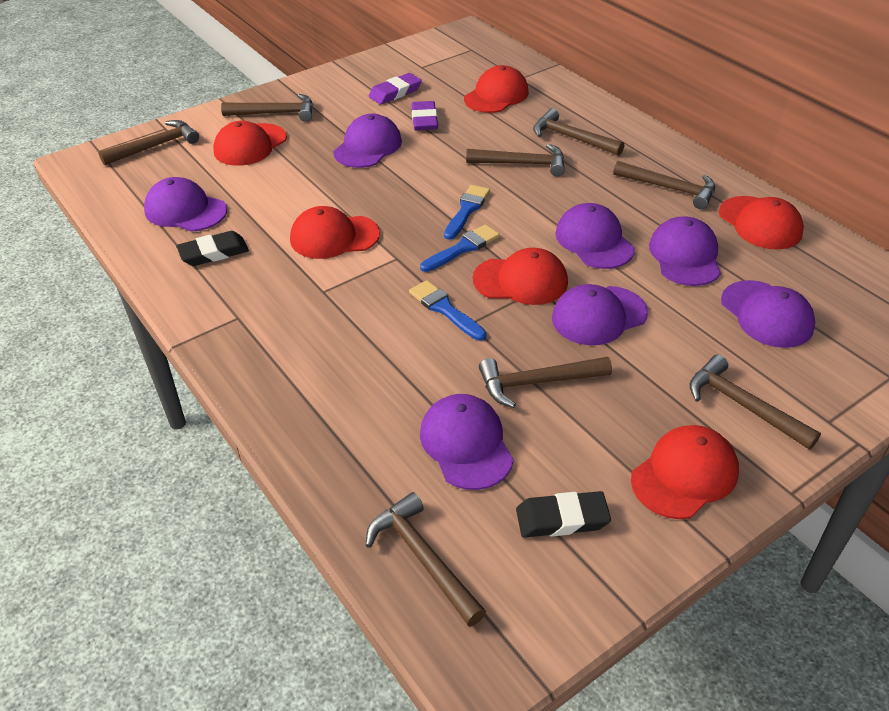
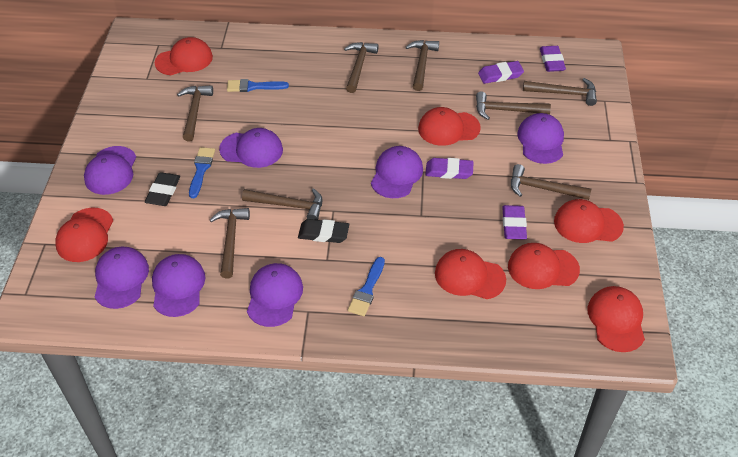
purple eraser: [369,73,422,104] [411,101,438,131] = 2 -> [426,158,473,179] [478,61,524,84] [502,205,527,239] [540,46,566,72] = 4
red cap: [213,121,287,166] [290,206,380,259] [464,65,529,113] [473,248,568,305] [631,425,739,519] [719,196,804,250] = 6 -> [55,208,113,262] [155,37,213,75] [418,107,481,146] [435,249,506,299] [508,243,580,289] [554,199,624,243] [588,286,645,352] = 7

